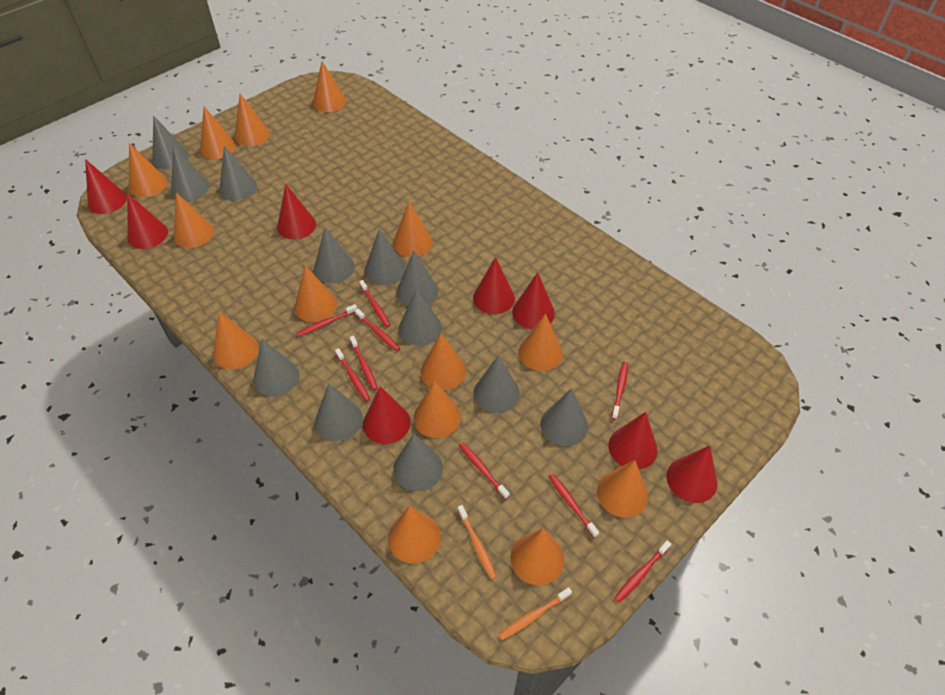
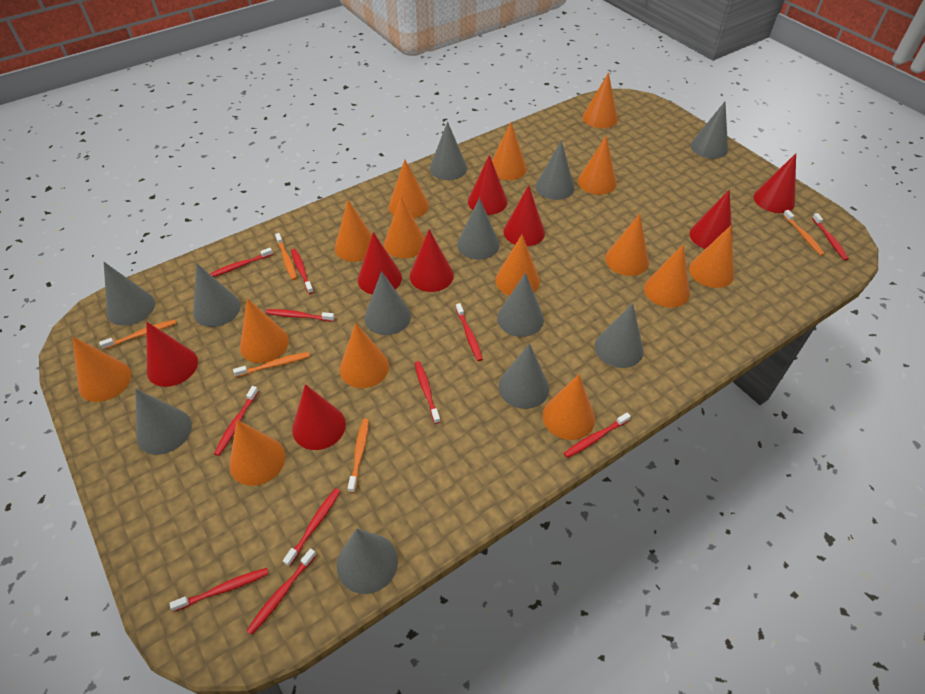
orange cone: [129,143,167,197] [174,192,214,248] [200,106,236,159] [213,312,259,369] [235,94,270,146] [295,265,337,322] [313,61,346,112] [388,506,441,563] [393,202,433,257] [414,380,461,438] [421,333,466,390] [510,528,564,585] [518,313,563,371] [597,460,648,517] = 14 -> [72,337,131,402] [229,420,285,486] [240,298,289,363] [335,200,372,262] [340,323,389,388] [384,197,425,258] [389,160,429,219] [492,122,527,180] [495,235,540,296] [543,374,595,440] [578,136,617,195] [583,72,618,128] [605,213,649,276] [644,244,690,308] [689,225,734,288] = 15
orange toothbrush: [458,505,497,579] [499,587,572,640] = 2 -> [99,319,176,350] [233,352,310,377] [275,233,297,280] [348,419,369,493] [783,210,825,256] = 5
red toothbrush: [297,304,357,337] [335,348,370,402] [350,336,378,391] [355,309,400,352] [359,280,391,327] [459,443,510,499] [548,474,599,538] [612,362,628,419] [615,540,671,603] = 9 -> [170,568,268,612] [210,248,273,277] [214,386,259,456] [246,548,316,635] [266,309,335,322] [283,488,341,567] [291,249,314,294] [415,361,440,424] [456,303,483,361] [564,413,631,458] [812,213,849,261] = 11

